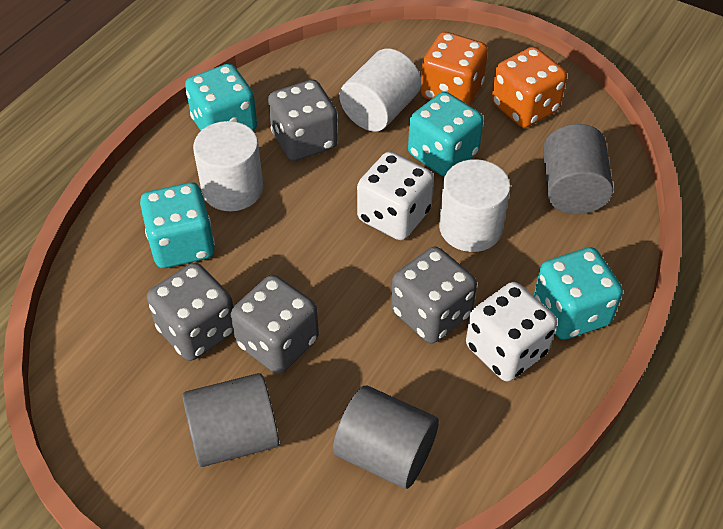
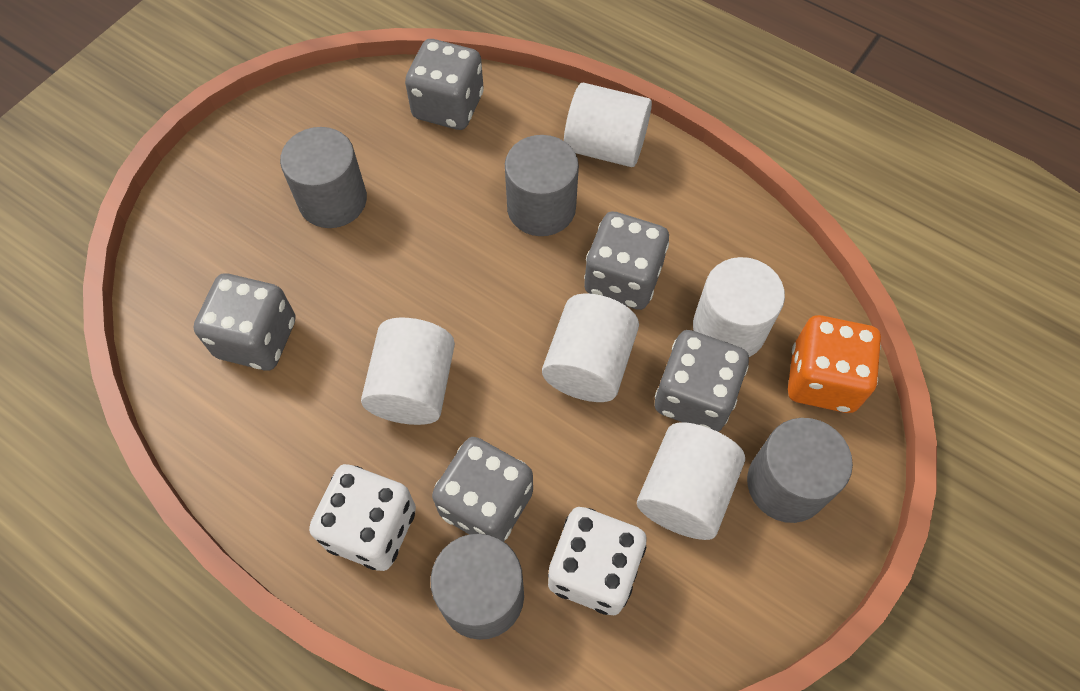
grey cylinder: [183,373,279,467] [333,385,439,489] [543,124,613,214] = 3 -> [280,127,367,228] [431,533,524,640] [505,135,579,236] [747,418,853,523] = 4
grey dice: [147,263,234,361] [231,275,319,374] [268,80,338,161] [391,246,477,344] = 4 -> [193,273,295,371] [405,39,483,130] [432,437,533,542] [584,212,669,310] [655,330,749,432] = 5
orange dice: [421,32,488,106] [492,47,567,128] = 2 -> [788,315,881,413] = 1
turquoise dice: [140,182,215,268] [185,64,257,131] [408,92,483,177] [534,247,623,340] = 4 -> none = 0
white cylinder: [193,121,263,211] [339,49,421,132] [439,159,511,252] = 3 -> [361,318,455,425] [542,293,639,402] [564,83,652,167] [637,422,745,540] [693,257,785,357] = 5

